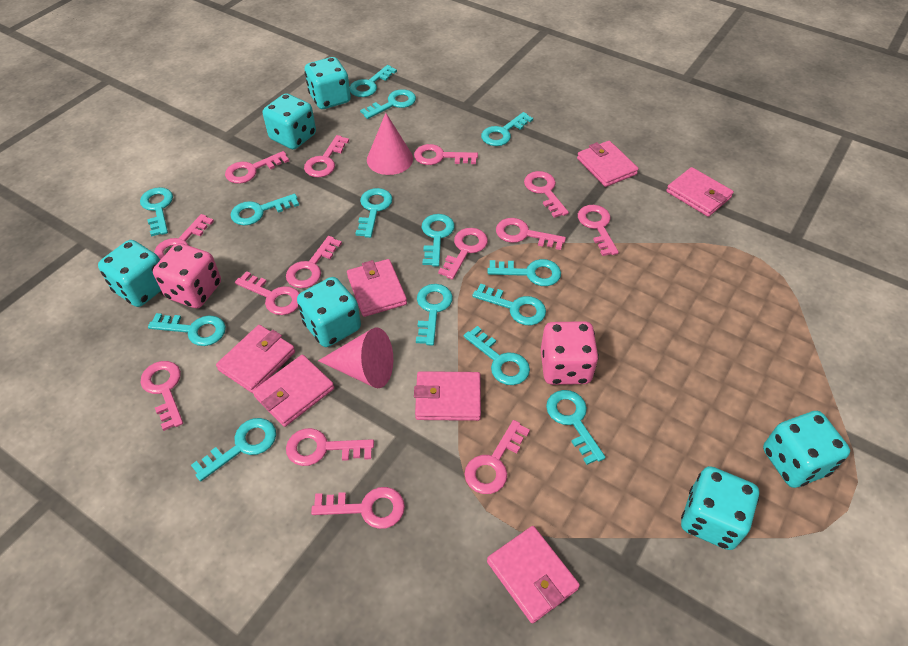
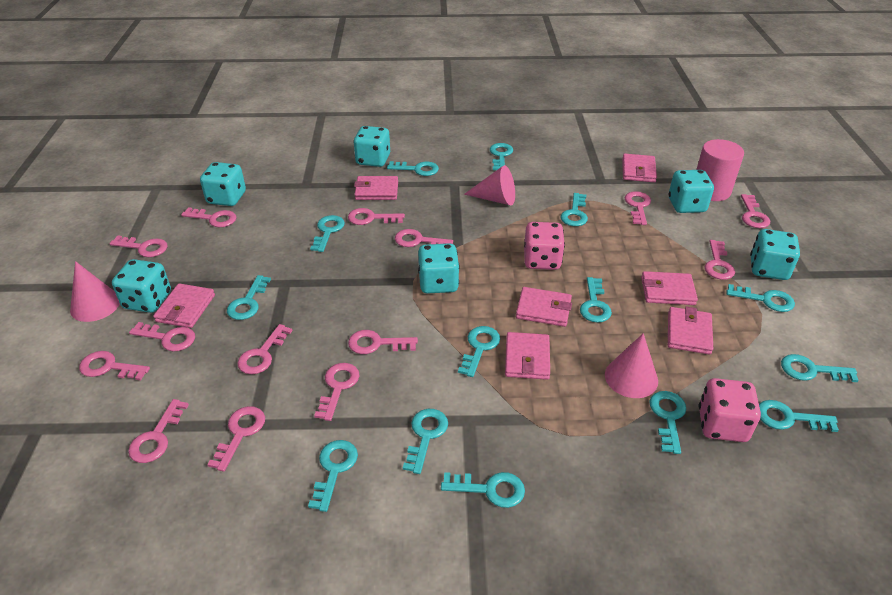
pink cone: [318,328,393,388] [367,113,413,175] = 2 -> [70,261,120,322] [464,165,515,205] [605,333,658,398] = 3
pink cylinder: none = 0 -> [696,139,744,201] = 1

